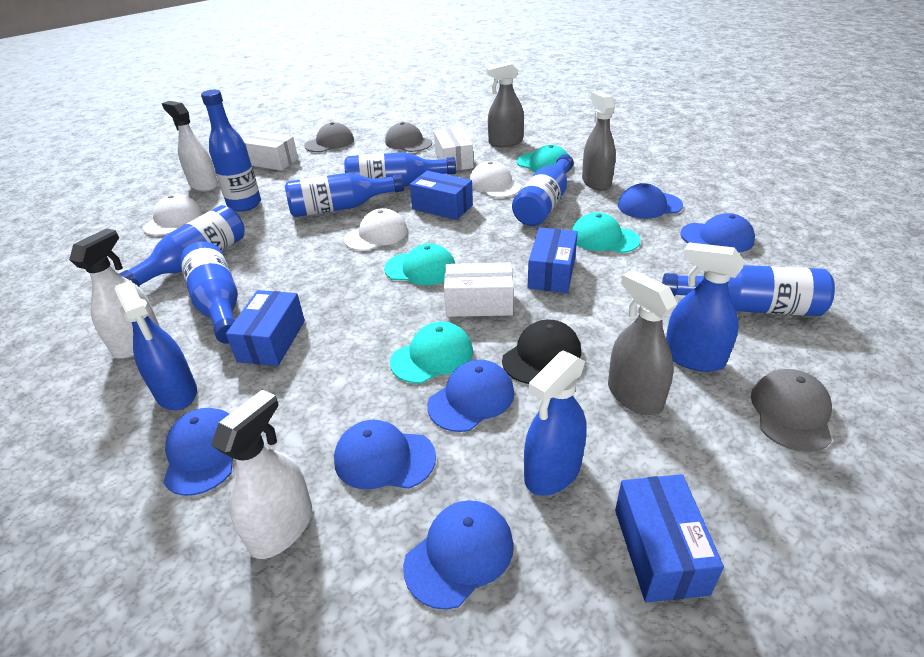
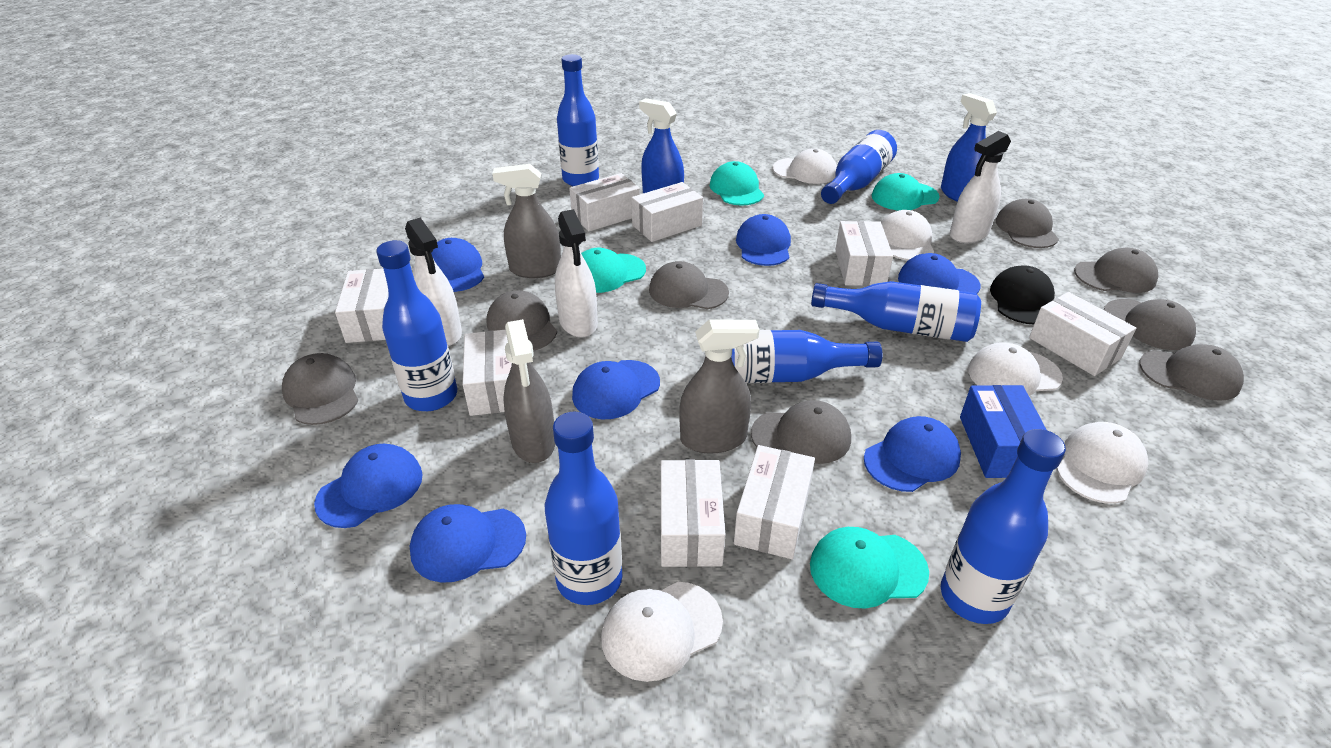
blue box: [226,290,305,366] [410,171,473,220] [528,228,578,293] [615,474,724,603] = 4 -> [960,385,1047,478] = 1
blue cap: [163,408,233,496] [334,420,436,489] [403,500,514,610] [427,360,514,432] [618,183,683,219] [680,213,755,253] = 6 -> [314,444,423,528] [410,504,526,583] [431,238,484,292] [572,360,660,419] [736,214,791,266] [864,416,961,492] [898,253,980,294] = 7
blue spray bottle: [115,280,197,410] [524,350,587,496] [666,242,745,372] = 3 -> [639,98,684,193] [941,93,997,202] = 2
grey cap: [304,122,354,152] [385,122,432,152] [751,369,832,452] = 3 -> [282,353,358,425] [487,291,557,351] [649,261,729,309] [751,400,851,464] [996,199,1059,248] [1074,248,1158,293] [1104,299,1196,350] [1139,344,1244,401] = 8
white box: [243,131,298,171] [434,127,474,171] [444,262,513,317] = 3 -> [335,269,389,343] [462,330,512,416] [569,173,640,232] [631,182,703,242] [661,460,726,567] [734,445,815,559] [835,221,893,286] [1029,292,1136,376] = 8
white cap: [143,194,202,236] [344,208,408,251] [469,161,521,198] = 3 -> [601,582,723,682] [773,148,837,184] [881,210,934,260] [968,343,1063,396] [1056,422,1148,503] = 5

